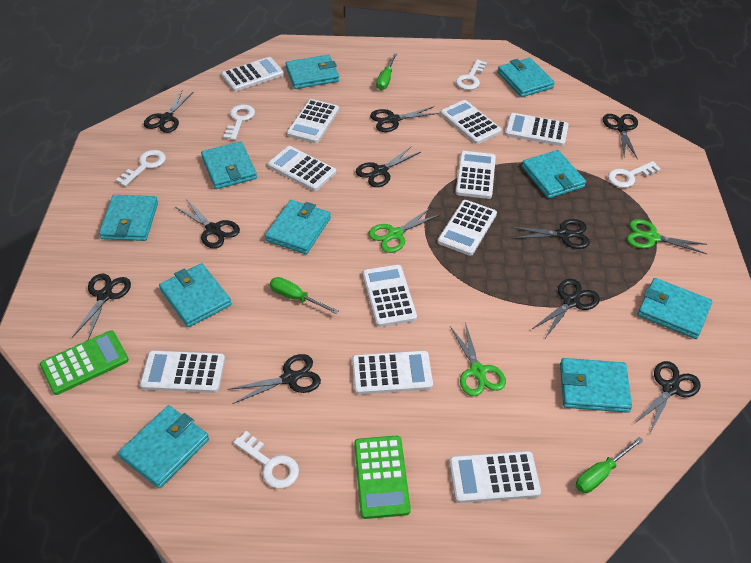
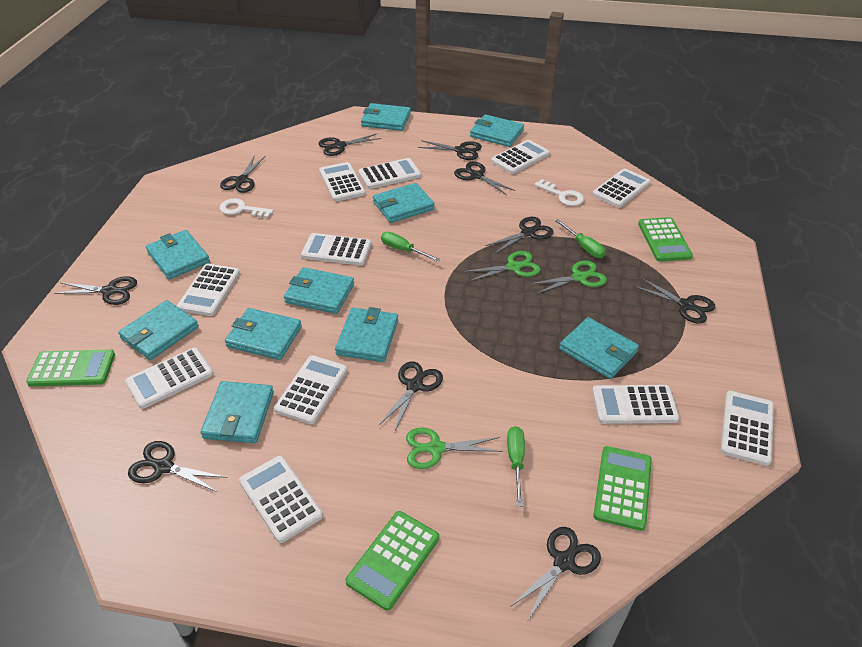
green calculator: [40,330,129,395] [354,436,411,519] = 2 -> [26,349,115,387] [345,511,439,611] [593,446,652,531] [638,217,693,262] = 4
white key: [116,150,166,187] [223,104,255,140] [233,431,299,489] [456,60,487,90] [608,161,661,188] = 5 -> [219,198,274,218] [534,179,584,206] = 2

